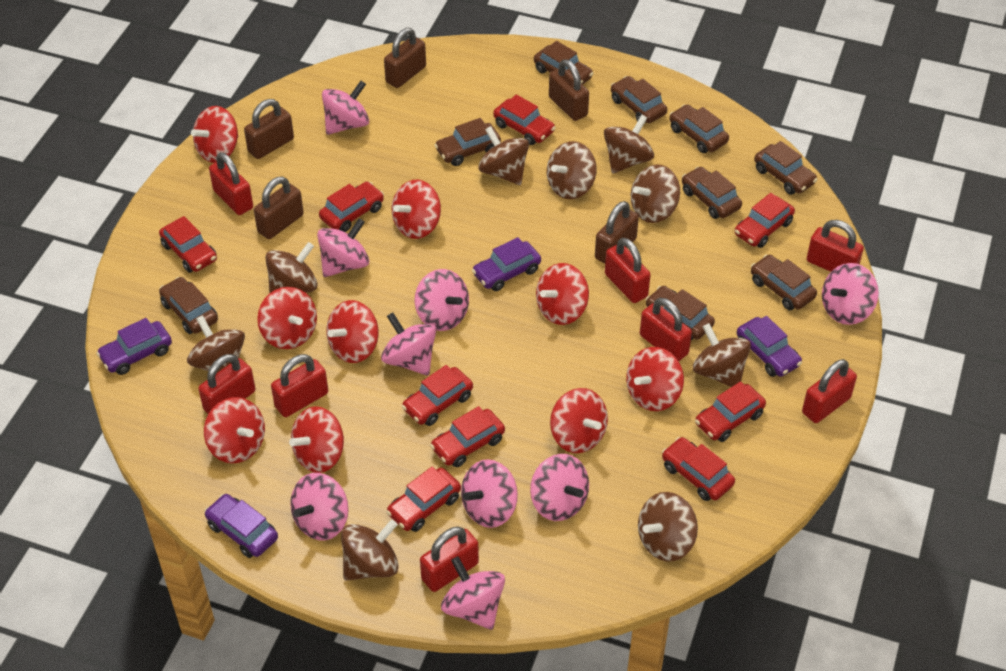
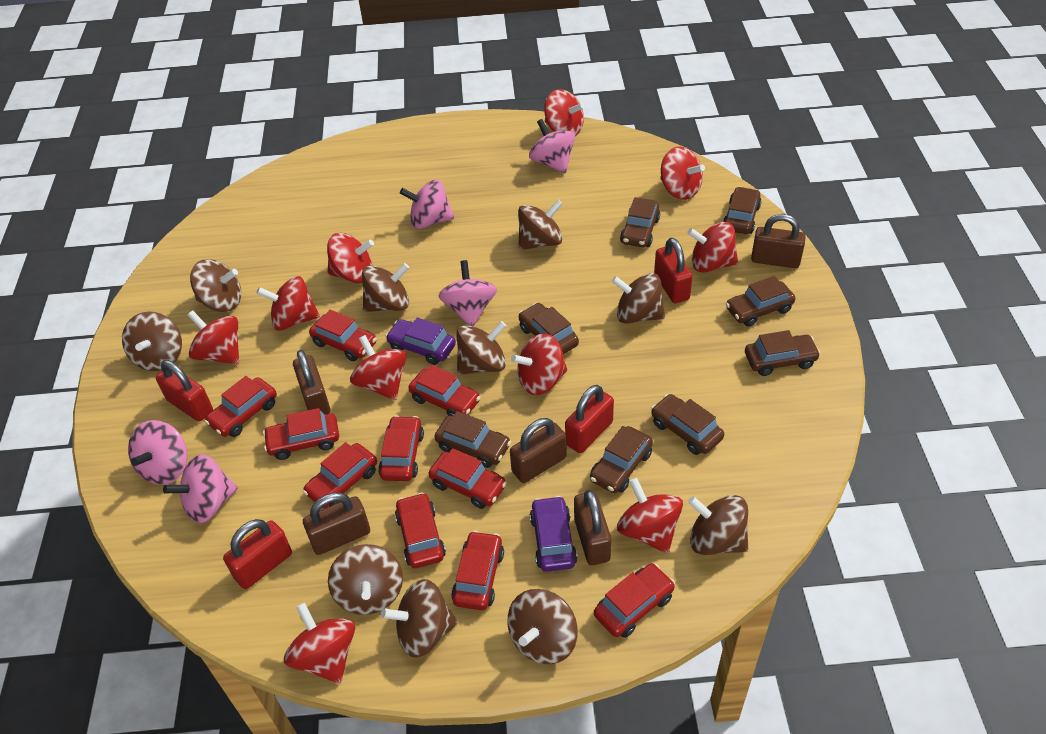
brown car: [159,277,218,334] [435,118,501,166] [534,41,593,85] [611,76,667,123] [646,286,715,340] [669,104,729,153] [682,167,742,219] [751,255,817,310] [754,141,817,195] = 9 -> [434,411,511,468] [519,303,579,354] [590,426,653,493] [620,197,660,247] [651,394,724,455] [723,187,762,234] [726,276,795,327] [745,330,821,376] = 8
brown spinning top: [187,315,245,372] [265,242,317,293] [341,520,399,581] [478,126,529,185] [547,141,597,199] [604,115,654,174] [631,165,680,223] [638,492,698,561] [693,323,751,387] = 9 -> [122,311,182,371] [190,259,241,312] [328,544,403,615] [362,263,409,312] [381,579,458,658] [456,321,507,375] [508,589,578,664] [518,200,563,250] [612,273,665,324] [688,495,748,555] = 10
pink spinning top: [290,473,349,540] [317,218,369,277] [322,81,369,135] [381,312,436,376] [415,269,469,331] [441,556,505,630] [461,459,518,528] [530,454,589,521] [822,263,879,325] = 9 -> [128,420,188,485] [163,454,238,523] [400,180,454,229] [439,260,497,326] [529,119,575,173] = 5
purple car: [96,318,172,375] [204,494,278,558] [472,237,541,291] [737,316,802,377] = 4 -> [386,318,456,365] [530,496,577,572] = 2
red car: [159,216,217,273] [319,182,384,232] [386,466,461,532] [402,365,473,426] [430,406,505,467] [493,94,555,145] [662,437,735,501] [695,381,766,442] [735,193,795,248] = 9 -> [205,376,277,437] [263,408,339,460] [303,442,377,509] [309,310,376,361] [378,415,424,481] [395,492,446,568] [408,365,481,416] [428,448,507,509] [451,531,504,610] [594,564,675,638] = 10
red padlock: [198,354,256,414] [209,152,253,215] [271,354,328,417] [420,527,479,592] [605,238,651,303] [640,298,692,361] [802,359,857,423] [807,220,864,272] = 8 -> [156,360,213,422] [223,519,292,589] [565,385,614,453] [654,238,693,303] = 4
red spinning top: [191,106,238,163] [204,397,265,463] [257,287,317,349] [289,406,344,473] [326,300,379,363] [392,180,441,239] [536,263,589,325] [550,388,608,453] [626,347,684,411] = 9 -> [188,310,239,365] [257,276,320,331] [284,602,355,684] [327,233,374,283] [350,335,407,400] [511,333,568,395] [544,89,585,136] [617,478,683,553] [660,146,705,200] [687,222,738,273] = 10

